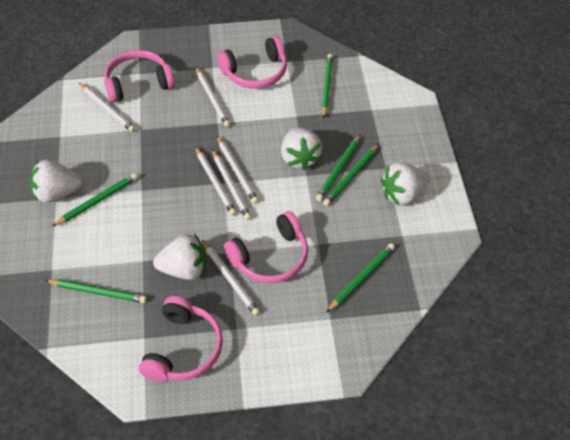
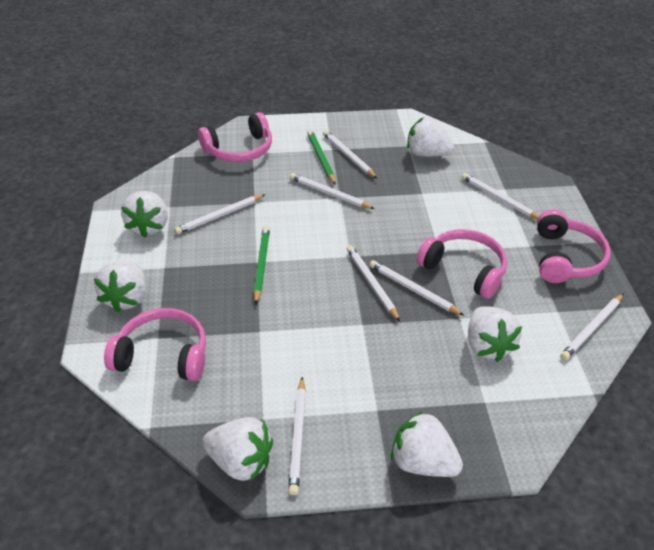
green pencil: [45,279,147,303] [52,173,137,226] [316,134,361,201] [322,54,333,118] [323,144,379,206] [326,243,395,313] = 6 -> [253,226,270,304] [307,129,336,184] = 2
white pencil: [79,83,136,132] [195,146,237,216] [196,67,230,127] [202,240,260,316] [212,149,252,220] [217,136,259,204] = 6 -> [174,194,265,234] [288,377,306,495] [290,173,375,209] [323,130,377,178] [347,246,400,321] [369,260,465,316] [461,173,539,219] [560,294,623,360] = 8
white strawberry: [30,160,83,203] [153,234,207,280] [281,127,322,171] [381,162,430,205] = 4 -> [94,260,146,312] [121,191,168,238] [202,417,273,482] [391,411,463,477] [407,117,454,157] [468,306,522,362] = 6

